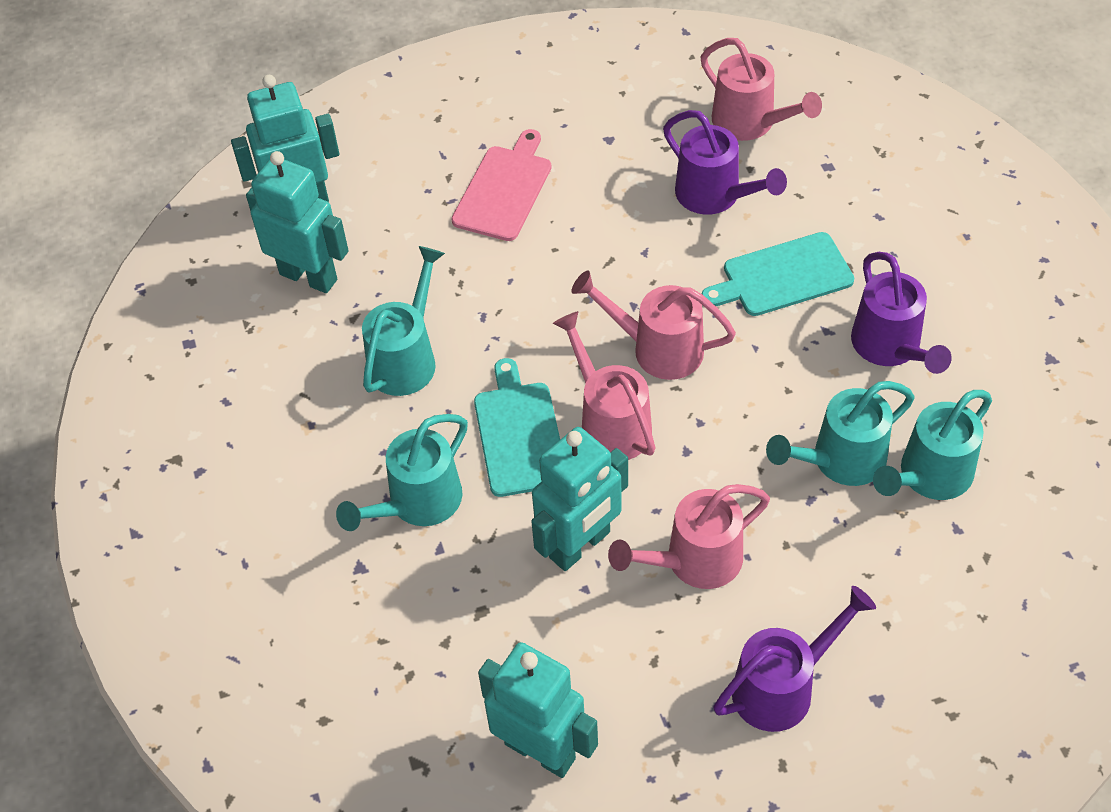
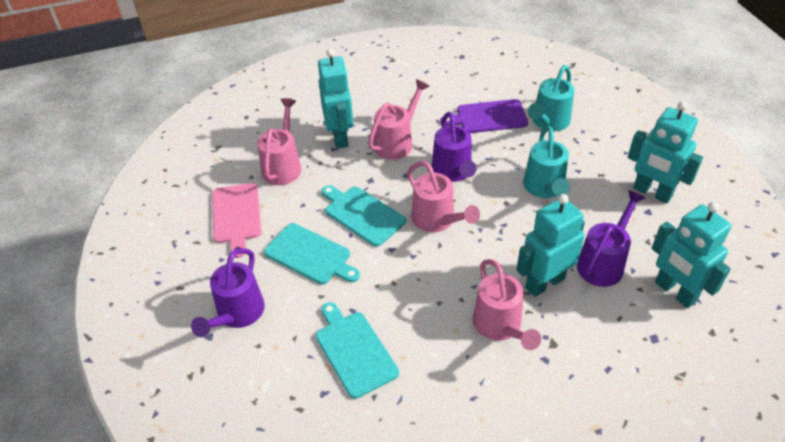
purple cutting board: none = 0 -> [440,99,528,133] = 1
turquoise cutting board: [474,358,560,497] [702,232,854,316] = 2 -> [264,223,360,284] [316,302,399,399] [321,185,406,247] = 3
turquoise watering can: [336,414,468,531] [362,246,445,396] [766,381,915,486] [873,390,992,500] = 4 -> [523,126,570,198] [528,65,574,131] = 2

